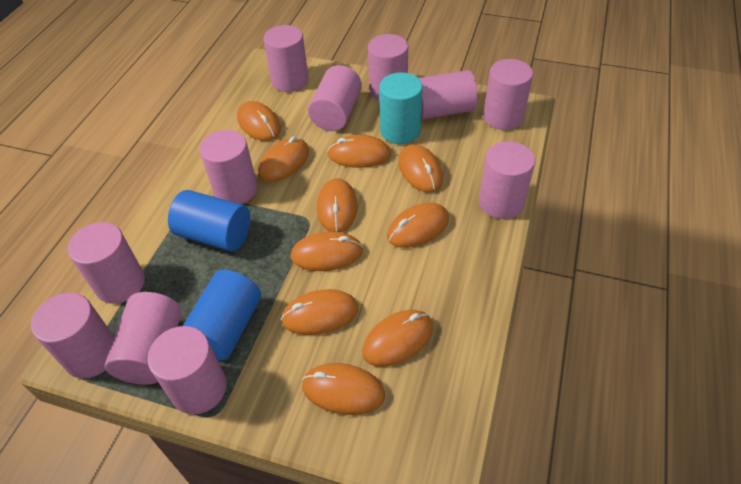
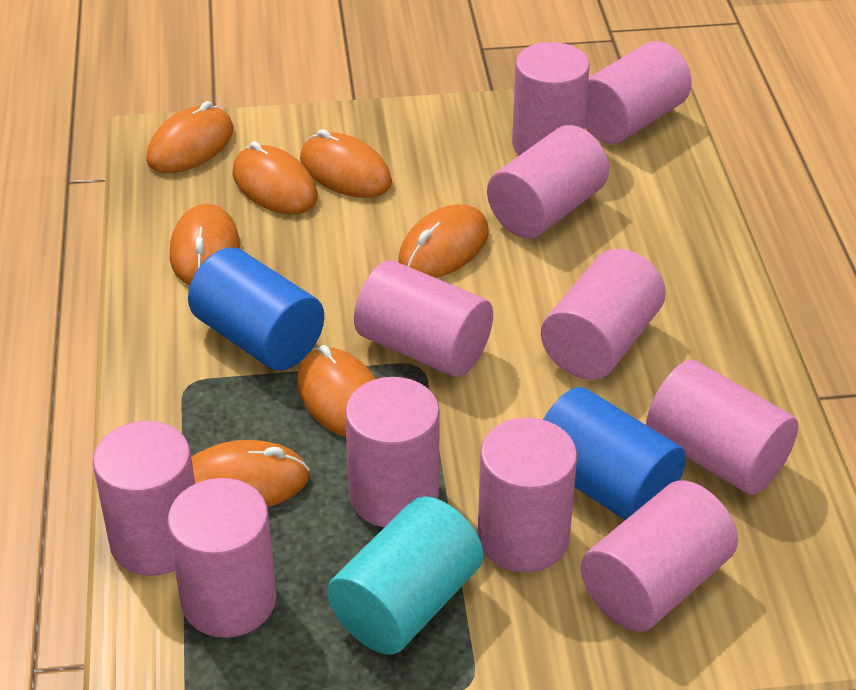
orange mouse: [237,101,281,141] [258,136,309,182] [281,289,358,335] [291,231,363,271] [302,363,385,415] [317,178,358,232] [327,135,391,168] [362,310,433,367] [387,203,449,248] [398,144,443,193] = 10 -> [146,101,234,173] [170,204,240,285] [191,440,310,507] [233,141,318,215] [297,345,376,437] [300,129,392,198] [398,204,489,278] = 7

